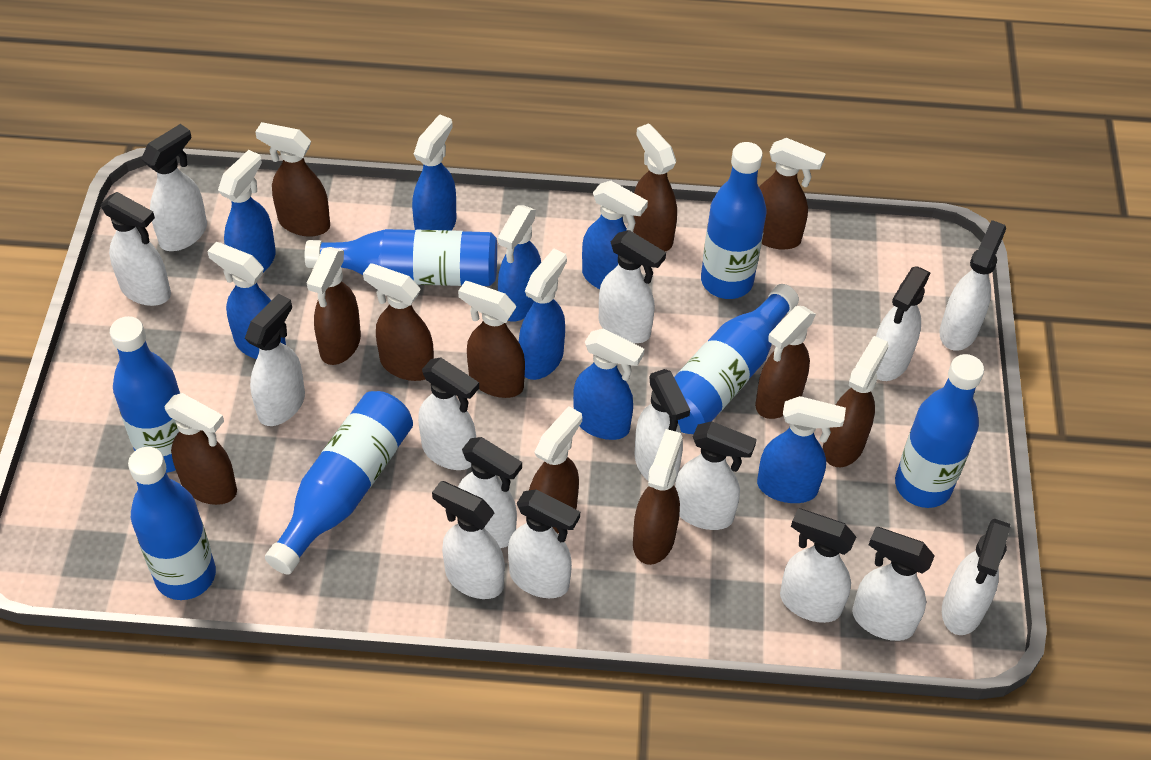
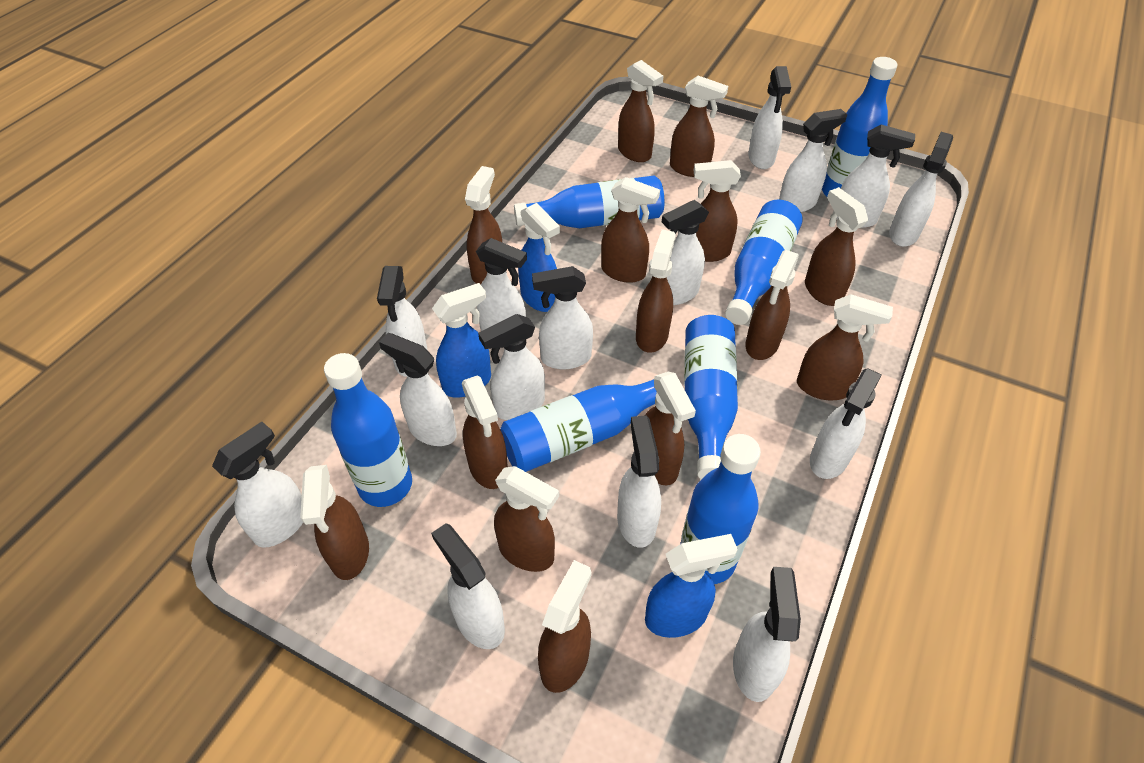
blue spray bottle: [207,242,286,359] [218,150,276,273] [412,114,456,231] [498,205,541,322] [519,249,567,380] [573,328,645,440] [582,181,648,289] [757,396,846,503] = 8 -> [432,283,491,397] [518,203,560,312] [645,534,738,638] = 3
brown spray bottle: [164,393,237,505] [255,122,330,237] [307,247,361,365] [363,263,434,381] [458,281,525,398] [529,406,582,533] [633,123,677,251] [633,429,682,565] [755,306,816,419] [759,138,826,250] [823,336,889,467] = 11 -> [300,465,369,580] [462,376,508,489] [465,166,502,284] [494,466,559,572] [538,560,592,693] [601,177,660,283] [618,60,663,162] [636,229,676,353] [645,372,696,485] [670,76,728,177] [693,160,741,262] [745,250,799,360] [797,294,893,400] [805,187,868,306] = 14

